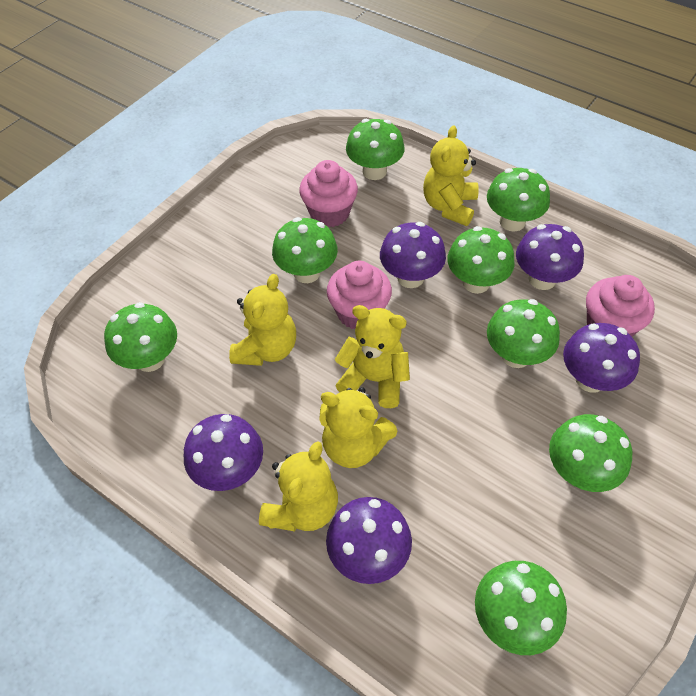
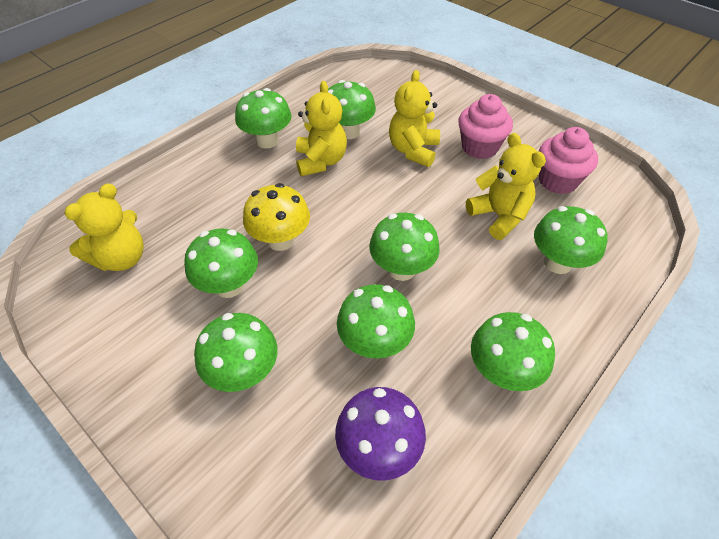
pink cupcake: [299,160,358,227] [327,261,392,329] [586,275,655,336] = 3 -> [458,94,513,159] [539,127,598,194] = 2
purple mushroom: [184,414,263,491] [326,497,412,584] [380,222,446,288] [516,224,584,290] [563,323,640,393] = 5 -> [335,387,426,481] = 1
yellow mushroom: none = 0 -> [243,183,310,251] = 1
yellow teddy bear: [229,274,296,366] [259,442,338,532] [319,387,397,468] [335,305,410,408] [423,125,479,226] = 5 -> [64,183,144,271] [296,81,347,176] [389,70,440,167] [466,133,546,240] = 4

